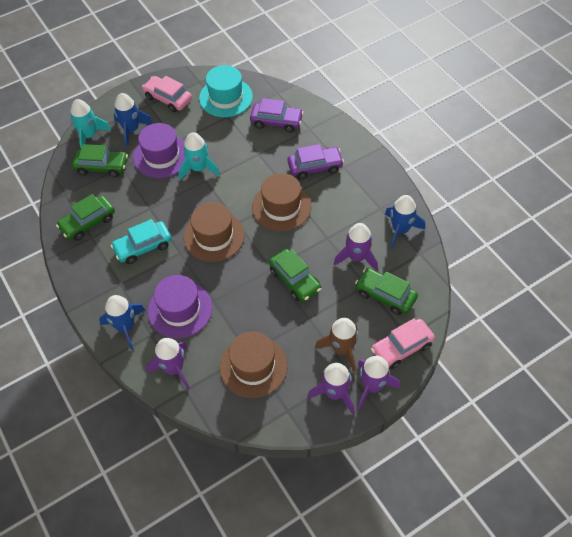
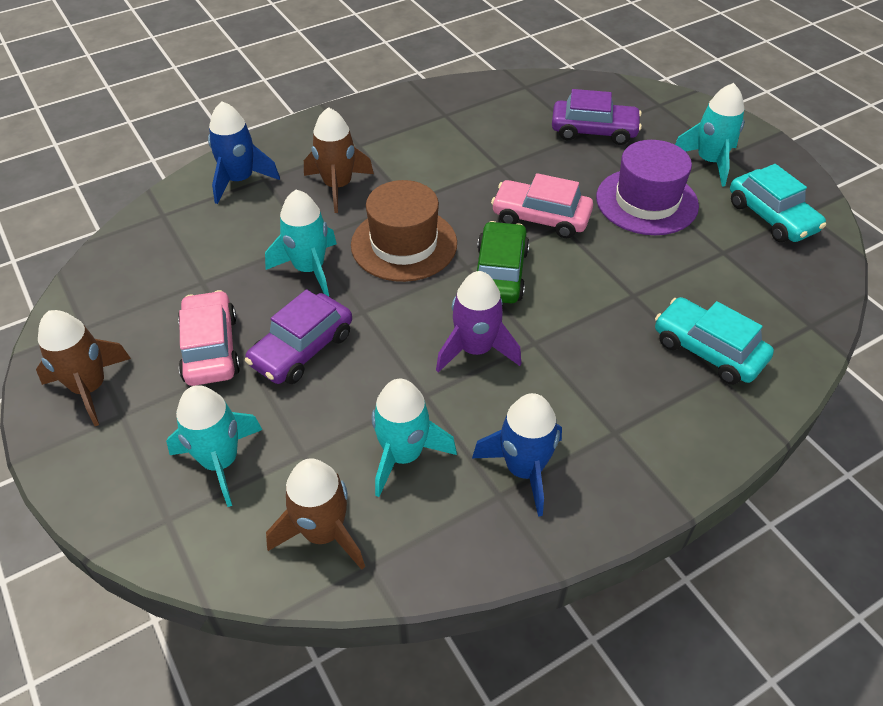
blue rocket: [99,295,145,350] [114,93,153,147] [385,195,425,249] = 3 -> [208,101,280,204] [472,393,562,517] = 2
brown hat: [184,202,244,262] [220,332,287,398] [252,173,311,231] = 3 -> [351,180,457,282] = 1
brown rocket: [315,318,358,372] = 1 -> [36,310,131,426] [266,458,365,570] [304,107,374,213] = 3
green car: [56,194,115,241] [72,144,128,177] [269,249,321,302] [355,268,418,315] = 4 -> [477,221,530,303] = 1
purple hat: [133,123,185,178] [148,275,213,338] = 2 -> [596,140,699,235] = 1
purple rocket: [146,338,190,389] [307,363,355,414] [333,223,378,271] [357,356,400,409] = 4 -> [436,271,521,373] = 1
turquoise car: [111,219,172,264] = 1 -> [655,297,774,385] [730,164,826,243] = 2
turquoise hat: [199,65,253,117] = 1 -> none = 0
turquoise rocket: [70,99,112,148] [179,132,220,180] = 2 -> [166,385,262,507] [265,190,337,296] [372,379,457,497] [675,83,745,187] = 4

